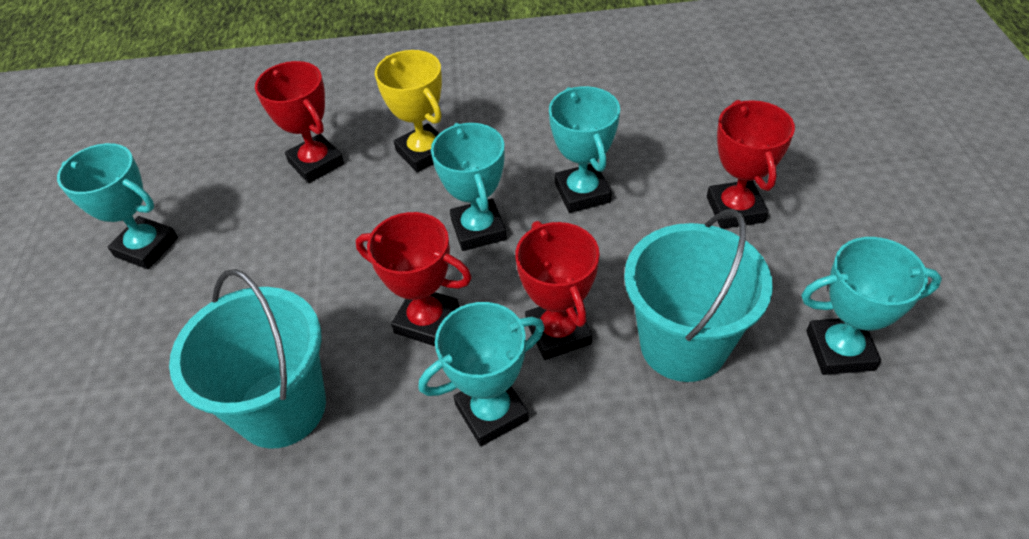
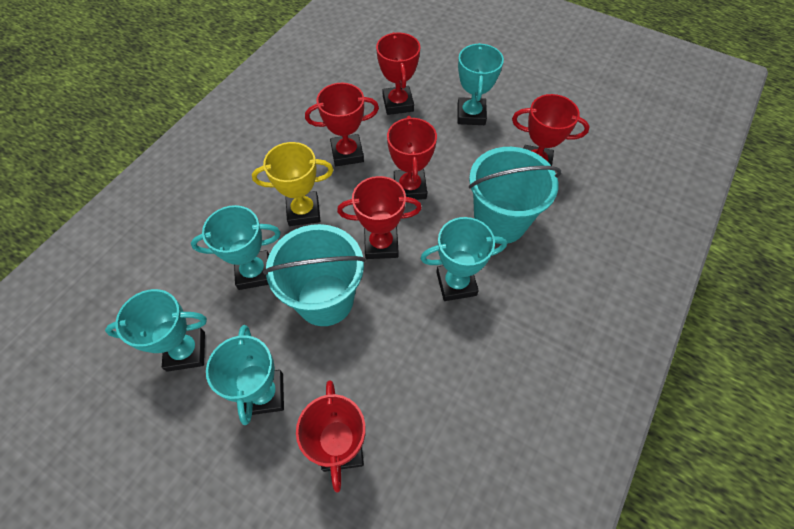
red trophy: [255,61,344,183] [356,212,472,346] [515,221,600,360] [707,100,795,229] = 4 -> [296,380,365,493] [305,83,379,166] [337,176,422,259] [376,32,420,115] [387,116,437,200] [512,94,590,166] = 6

